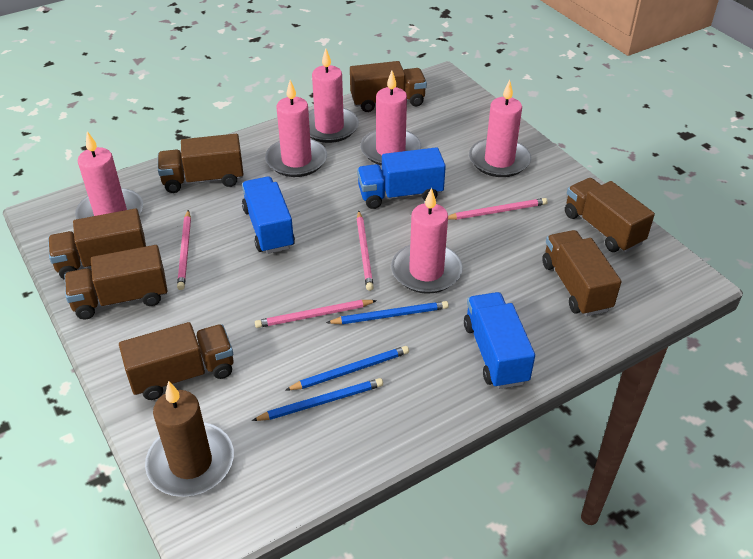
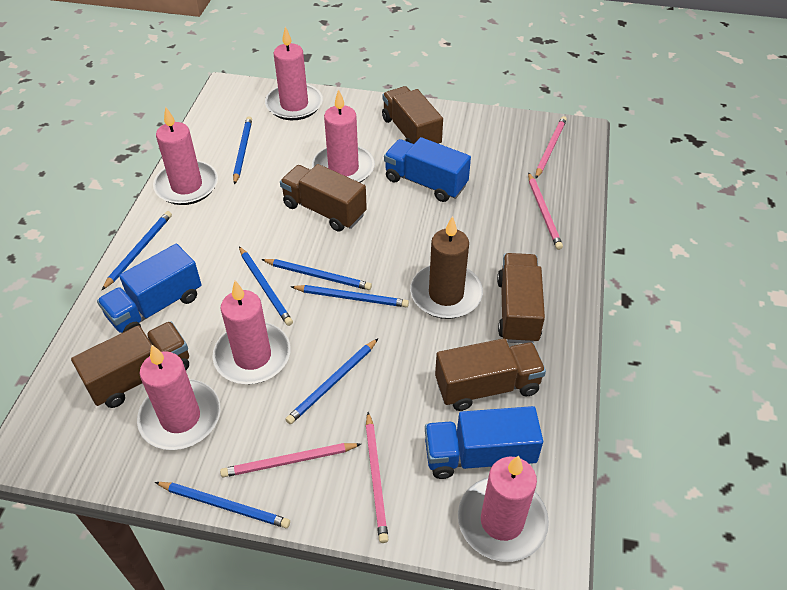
blue pencil: [252,378,383,421] [286,346,409,390] [326,301,449,324] = 3 -> [102,211,172,290] [155,482,290,528] [233,116,252,185] [239,246,293,326] [261,259,372,290] [285,339,378,424] [291,285,409,307] = 7
brown truck: [48,208,146,280] [65,245,167,320] [119,322,233,400] [158,134,243,193] [350,61,427,112] [542,230,621,316] [565,178,655,253] = 7 -> [71,321,189,408] [280,164,367,232] [382,86,443,144] [435,338,546,411] [497,253,545,343] = 5

